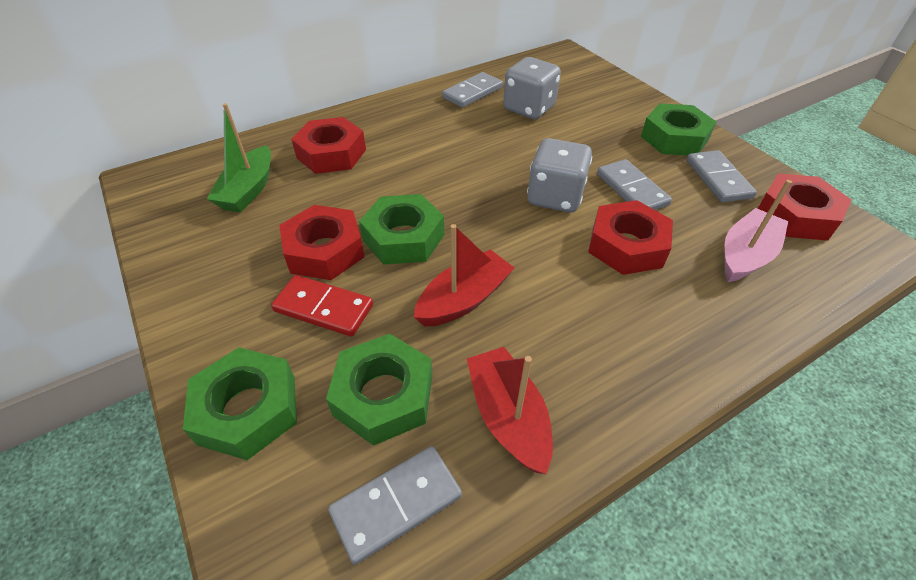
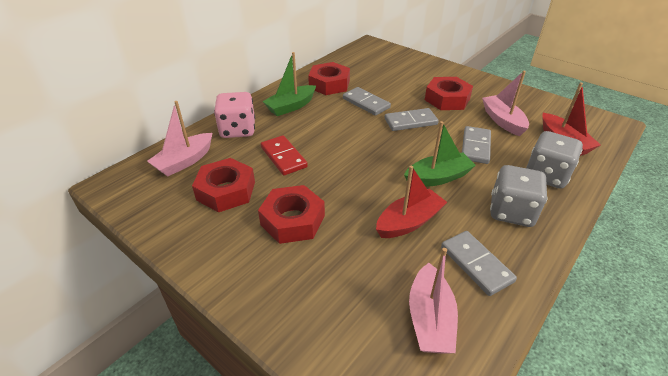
green boat: [207,103,271,212] = 1 -> [263,52,316,116] [404,121,476,187] = 2
green nut: [183,347,297,460] [326,334,432,446] [359,194,444,265] [641,103,717,156] = 4 -> none = 0
pink boat: [725,180,792,282] = 1 -> [147,101,212,177] [409,248,458,354] [482,71,529,136] = 3
pink dice: none = 0 -> [214,92,255,138] = 1

